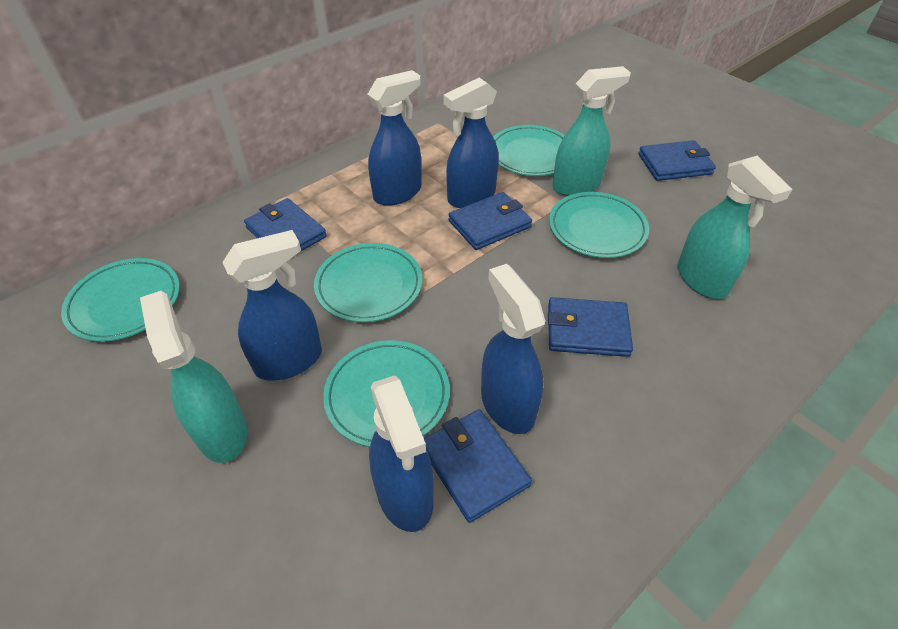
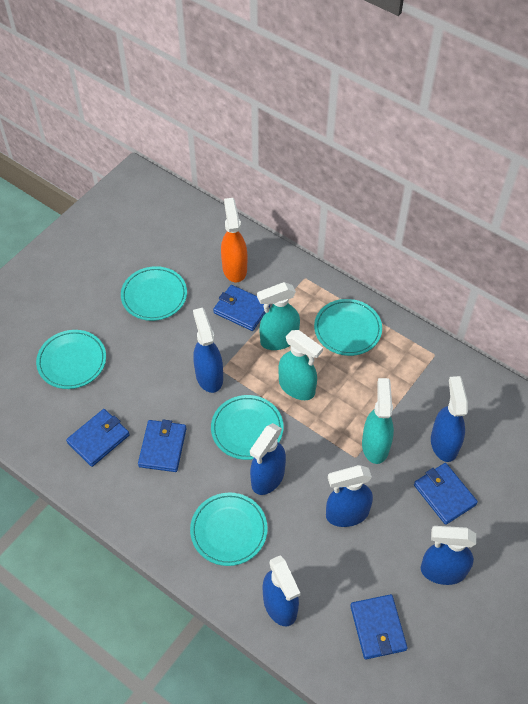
blue spray bottle: [222,230,322,381] [367,70,422,206] [369,375,434,532] [443,78,499,208] [481,264,545,434] = 5 -> [193,308,223,393] [250,423,286,495] [263,555,300,626] [326,465,373,527] [421,526,476,585] [431,376,468,462] = 6
orange spray bottle: none = 0 -> [221,198,247,282] = 1

